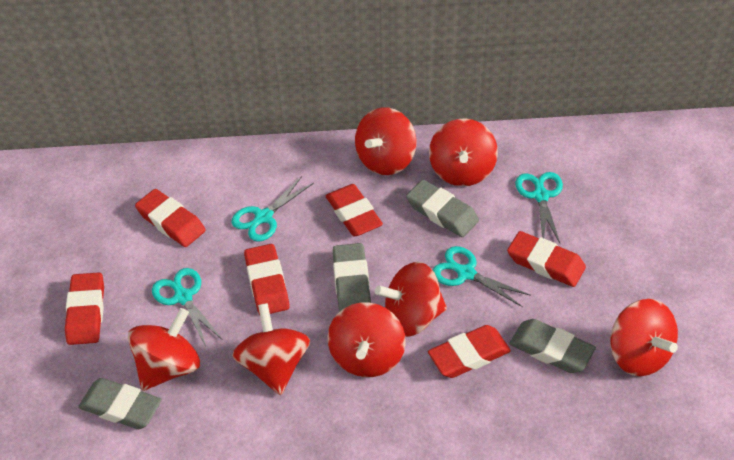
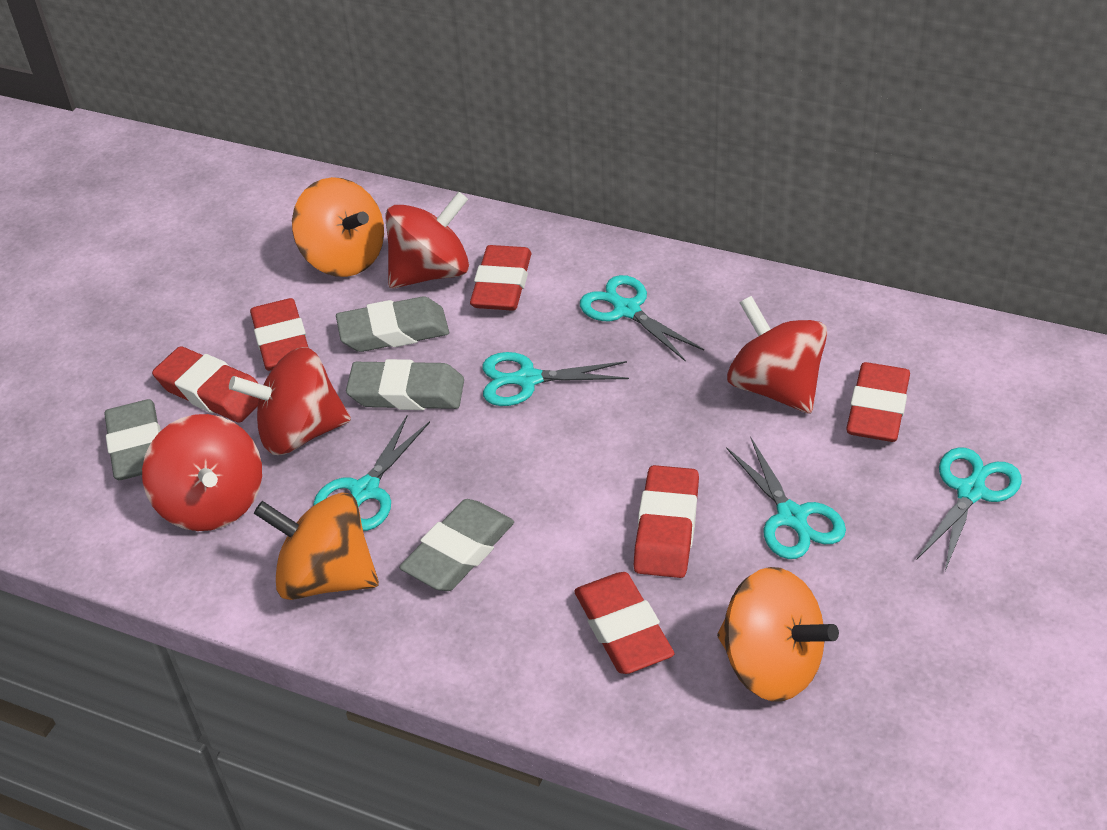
orange spinning top: none = 0 -> [254,492,379,600] [292,177,384,277] [717,567,839,701] = 3
red spinning top: [128,308,200,391] [232,303,310,395] [328,302,406,377] [355,107,417,175] [375,262,447,337] [429,118,498,186] [610,299,678,376] = 7 -> [142,414,262,531] [229,347,351,455] [385,192,469,289] [727,296,827,414] = 4
turquoise scissors: [152,268,223,346] [231,176,314,242] [433,246,531,307] [515,172,563,243] = 4 -> [313,416,430,531] [482,352,629,406] [580,275,704,362] [726,438,846,559] [917,447,1022,571] = 5

